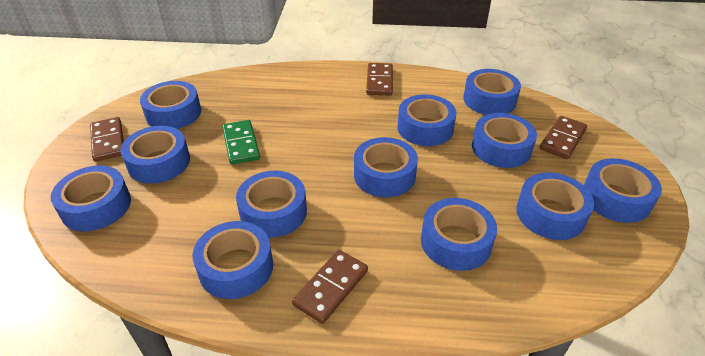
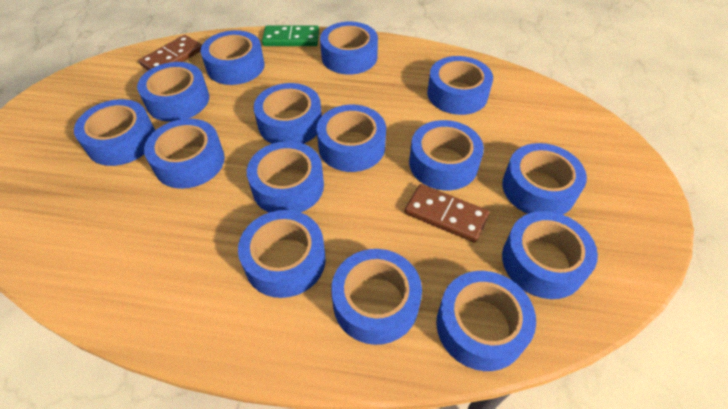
blue tape: [51,166,131,232] [121,126,190,184] [140,81,201,129] [193,221,273,299] [236,171,307,238] [354,137,418,197] [398,94,457,146] [421,198,497,271] [463,69,521,115] [472,113,537,168] [516,173,594,240] [584,158,662,223] = 12 -> [74,99,155,166] [137,62,209,122] [144,118,225,189] [201,30,265,85] [238,210,326,298] [247,141,324,212] [253,83,322,144] [316,105,386,172] [320,22,378,75] [331,249,422,345] [409,120,484,190] [427,56,493,115] [436,271,536,371] [502,143,587,215] [502,211,598,299] = 15
brown domino: [90,117,124,162] [292,250,368,324] [366,63,393,95] [540,116,587,159] = 4 -> [139,35,202,71] [405,184,489,243] = 2

